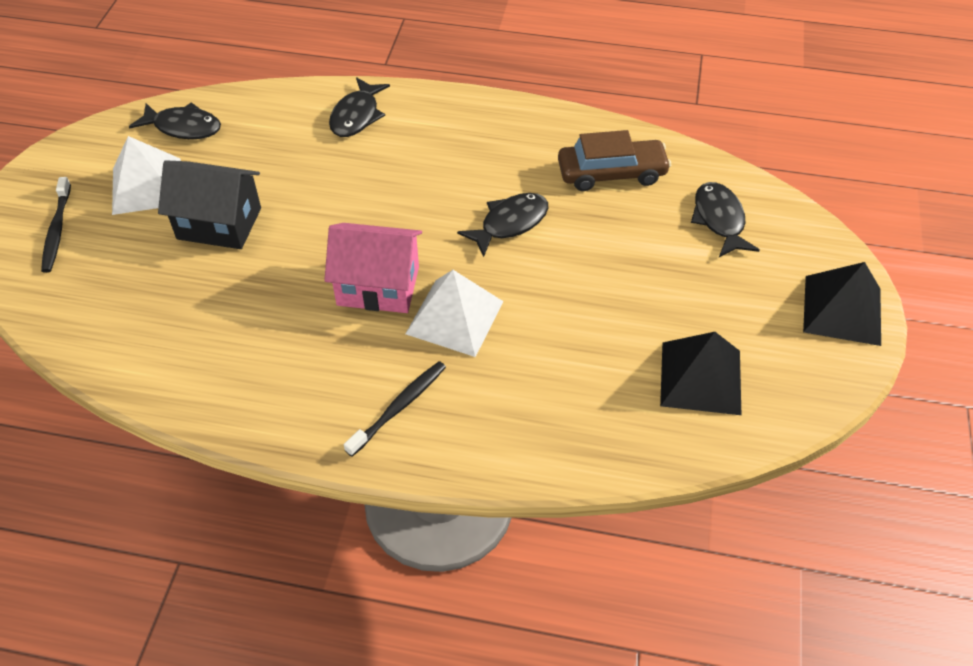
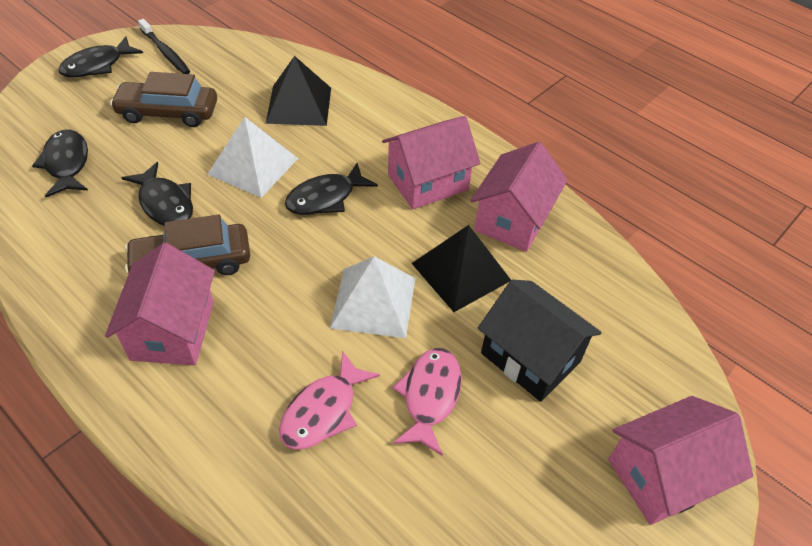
black toothbrush: [41,177,71,273] [344,361,446,457] = 2 -> [138,19,190,74] = 1
brown car: [558,130,671,191] = 1 -> [110,72,217,127] [125,214,250,275] = 2
pink fish: none = 0 -> [279,350,380,450] [392,348,462,456] = 2
pink house: [324,223,422,313] = 1 -> [105,243,215,365] [382,116,480,209] [470,142,568,252] [608,396,753,525] = 4

